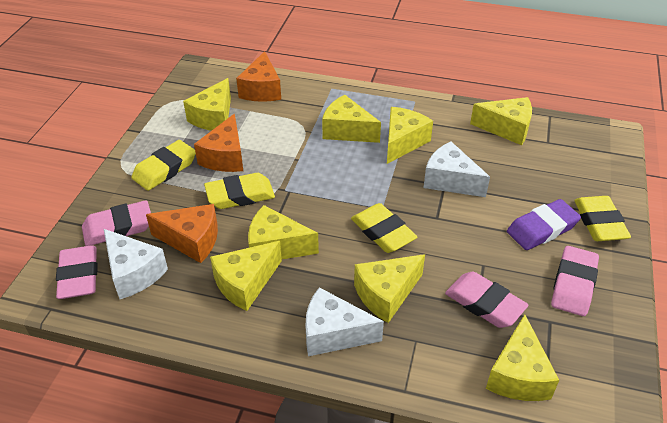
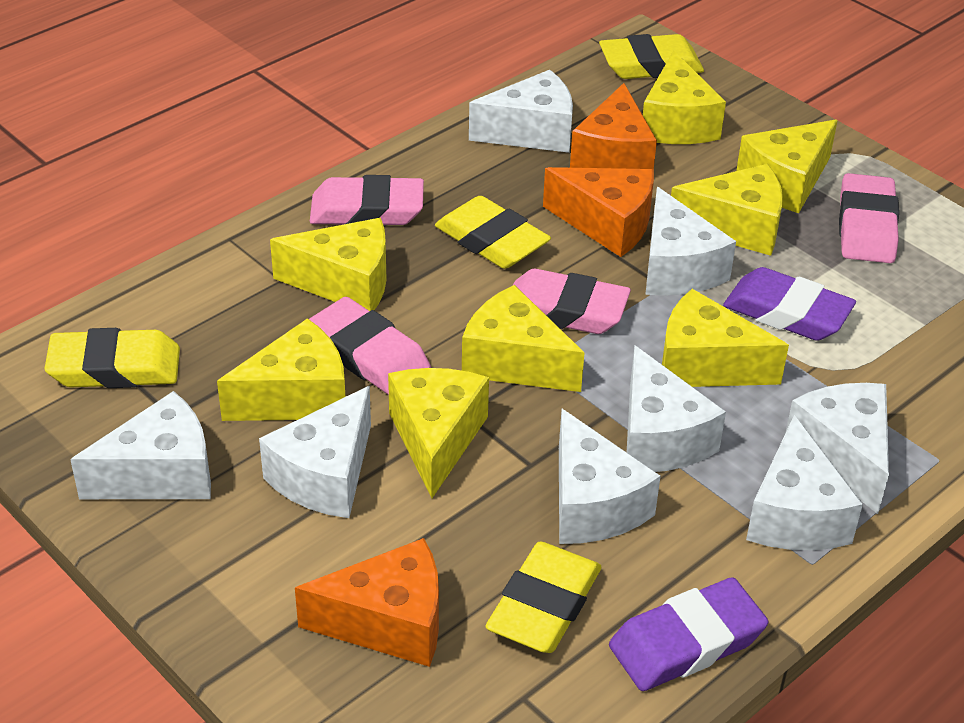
purple eraser: [507,199,581,250] = 1 -> [609,577,768,691] [723,267,856,341] = 2
white cheese: [104,229,168,299] [306,287,384,356] [423,142,490,197] = 3 -> [70,391,211,499] [259,386,371,518] [469,70,573,153] [559,409,661,544] [627,346,726,472] [645,187,736,296] [746,415,863,550] [786,383,889,514] = 8

